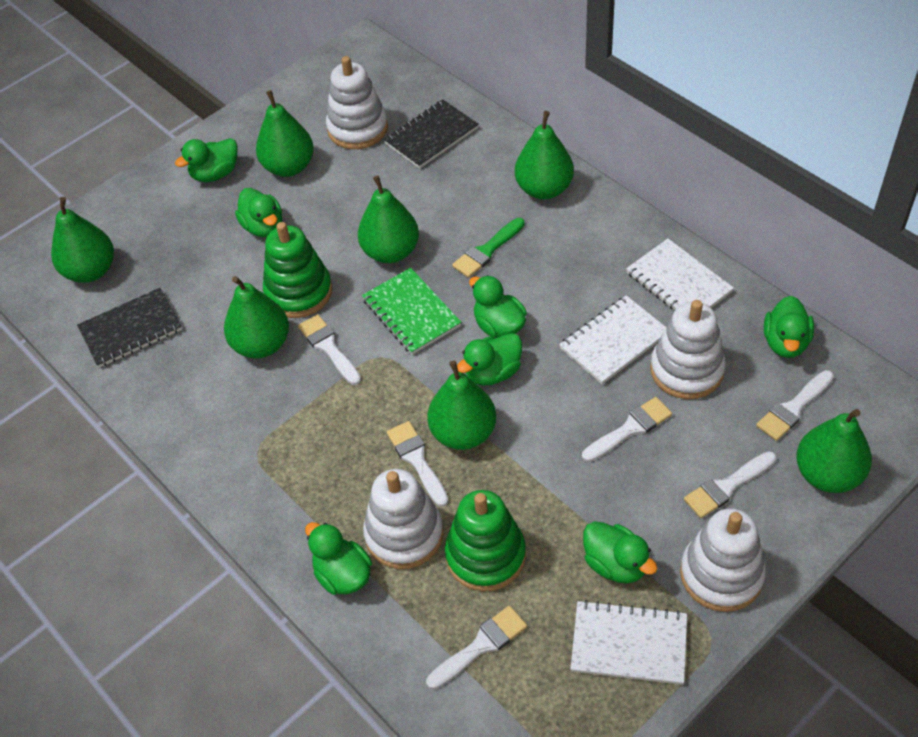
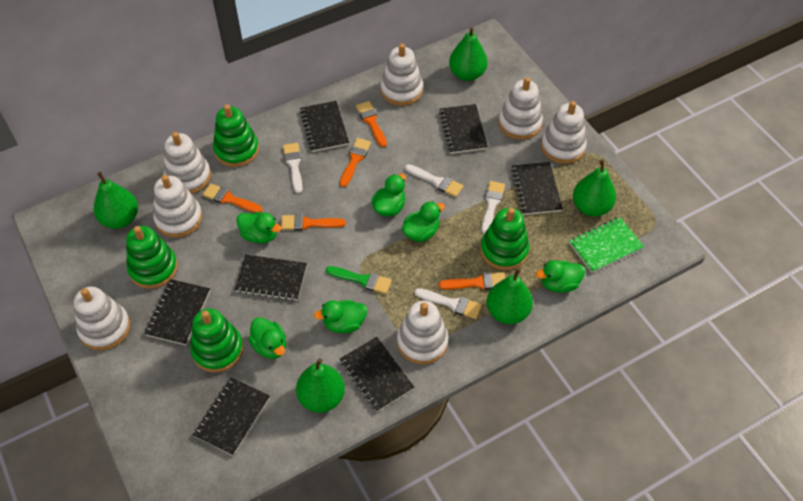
black notebook: [77,288,182,368] [384,100,479,169] = 2 -> [145,279,210,345] [193,377,270,456] [235,255,307,301] [300,101,349,152] [340,337,414,412] [439,104,488,154] [511,162,563,215] = 7
green duck: [175,138,238,182] [235,188,282,237] [305,522,372,595] [457,333,522,386] [469,275,527,337] [583,521,658,584] [764,296,814,358] = 7 -> [236,212,281,243] [248,317,286,359] [314,300,367,333] [371,174,406,217] [402,201,445,242] [536,260,585,293] = 6
green pear: [51,197,114,283] [224,276,289,358] [256,90,314,177] [358,175,419,263] [427,360,496,450] [515,111,574,199] [796,409,872,493] = 7 -> [94,172,138,229] [296,358,345,413] [449,27,488,81] [487,268,533,324] [573,160,616,217] = 5
green stacking toy: [263,222,333,318] [445,490,526,591] = 2 -> [126,226,178,289] [190,308,244,373] [213,104,259,167] [480,208,529,270] = 4
orange brush: none = 0 -> [203,183,263,213] [281,214,346,231] [340,138,371,187] [356,101,387,147] [439,272,505,290] = 5
white brush: [298,314,361,385] [387,421,448,507] [426,605,527,689] [582,397,672,462] [684,451,776,518] [756,370,834,441] = 6 -> [283,143,303,193] [405,164,463,197] [414,288,482,319] [481,181,505,234] = 4
white notebook: [559,295,666,384] [570,600,687,685] [626,238,734,310] = 3 -> none = 0
white stacking toy: [326,56,388,149] [363,469,443,569] [650,300,726,399] [680,508,766,612] = 4 -> [74,287,130,350] [153,175,202,238] [164,132,211,194] [380,43,423,106] [397,301,449,364] [498,77,543,140] [541,101,587,164] = 7

